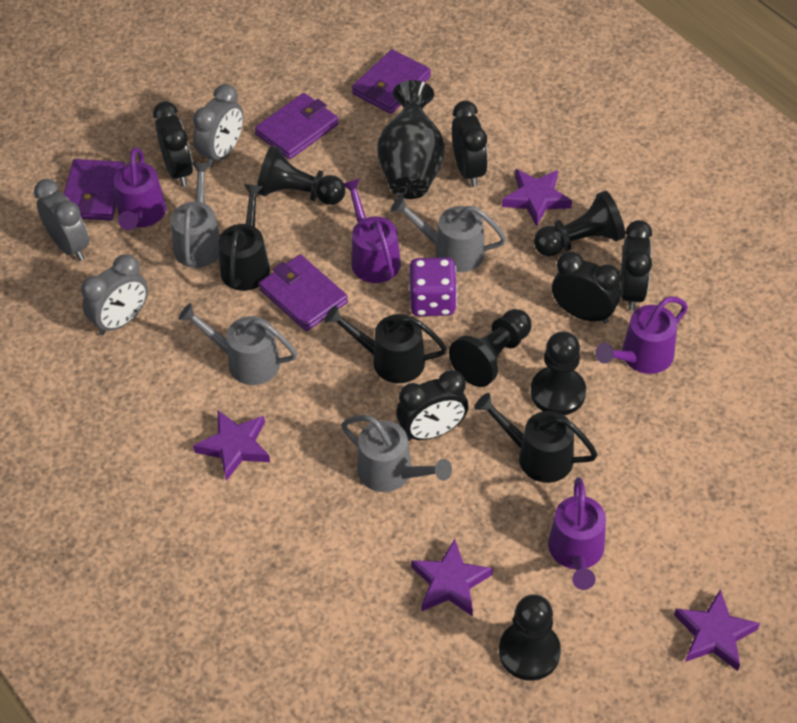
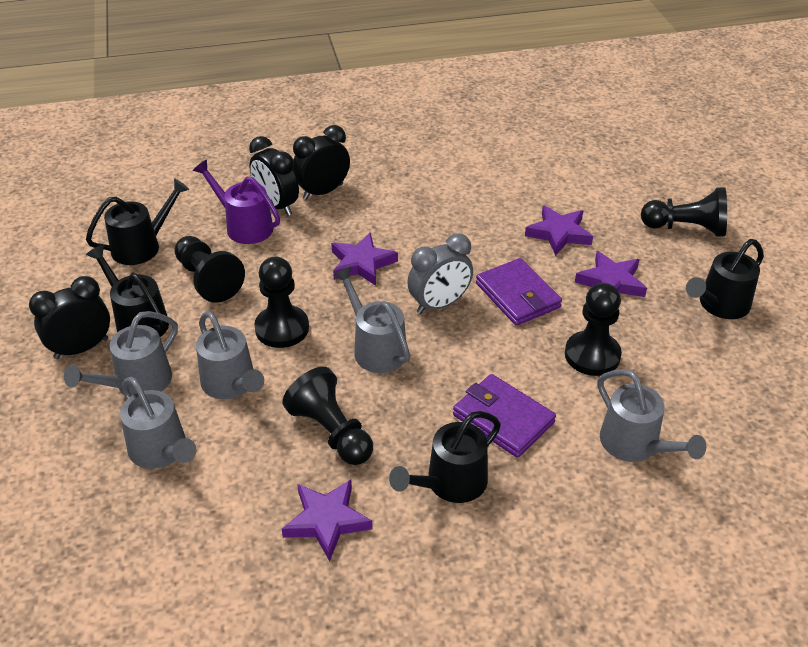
black clock: [153,101,193,186] [396,370,468,441] [452,101,488,187] [552,251,621,324] [620,220,652,311] = 5 -> [29,276,110,359] [249,136,299,216] [293,125,350,200] = 3
black vase: [377,80,445,199] = 1 -> none = 0
black watering can: [218,184,270,291] [325,305,447,383] [475,393,598,483] = 3 -> [86,178,190,265] [86,245,169,337] [389,411,501,503] [686,239,764,319] = 4
grey clock: [34,179,89,261] [81,254,148,335] [193,84,243,168] = 3 -> [407,234,473,314] = 1
grey watering can: [171,163,220,268] [178,303,297,385] [341,415,452,492] [391,196,506,272] = 4 -> [64,311,178,396] [120,377,197,469] [196,311,264,399] [333,267,410,373] [598,369,706,462] = 5
purple dice: [409,257,457,316] = 1 -> none = 0
purple wallet: [64,159,125,221] [255,93,339,159] [259,255,348,331] [352,49,431,114] = 4 -> [453,374,556,458] [476,258,562,326] = 2
purple watering can: [114,147,166,230] [342,178,401,283] [548,477,606,590] [595,297,688,374] = 4 -> [193,160,280,244] = 1

